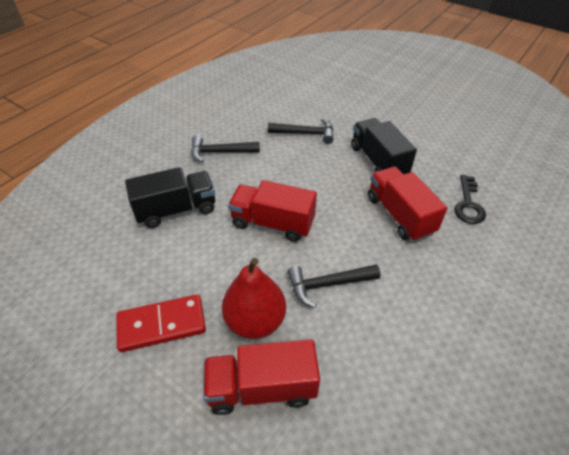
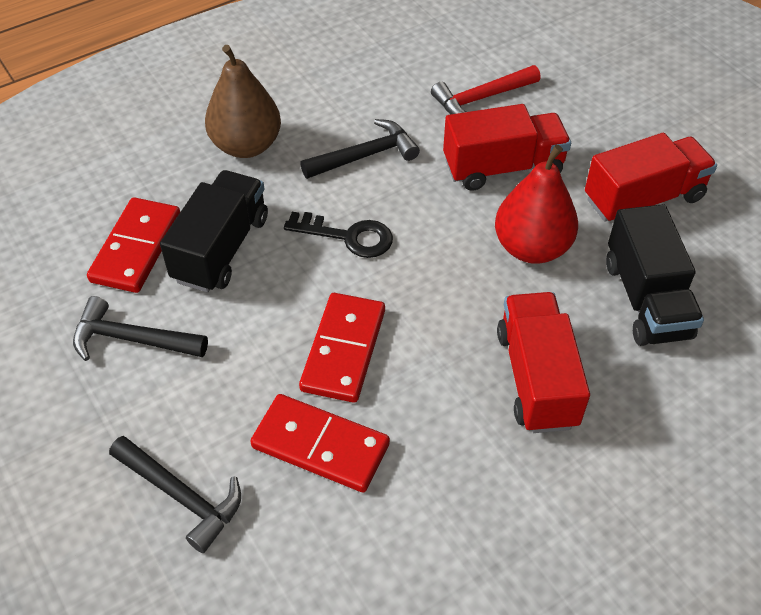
brown pear: none = 0 -> [205,45,281,158] = 1
red domino: [116,294,206,352] = 1 -> [87,197,180,293] [250,394,390,492] [299,293,385,403] = 3
red hammer: none = 0 -> [431,65,541,114] = 1

